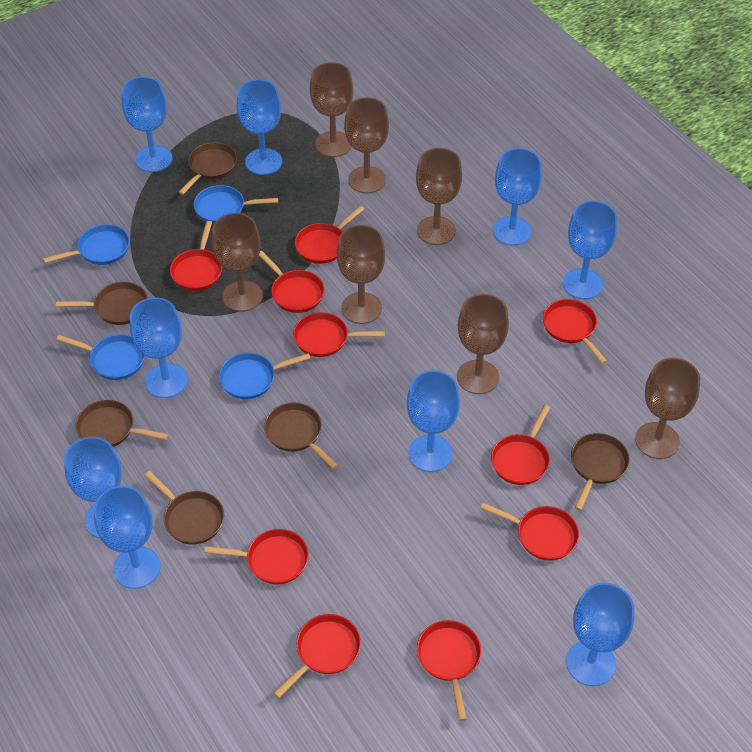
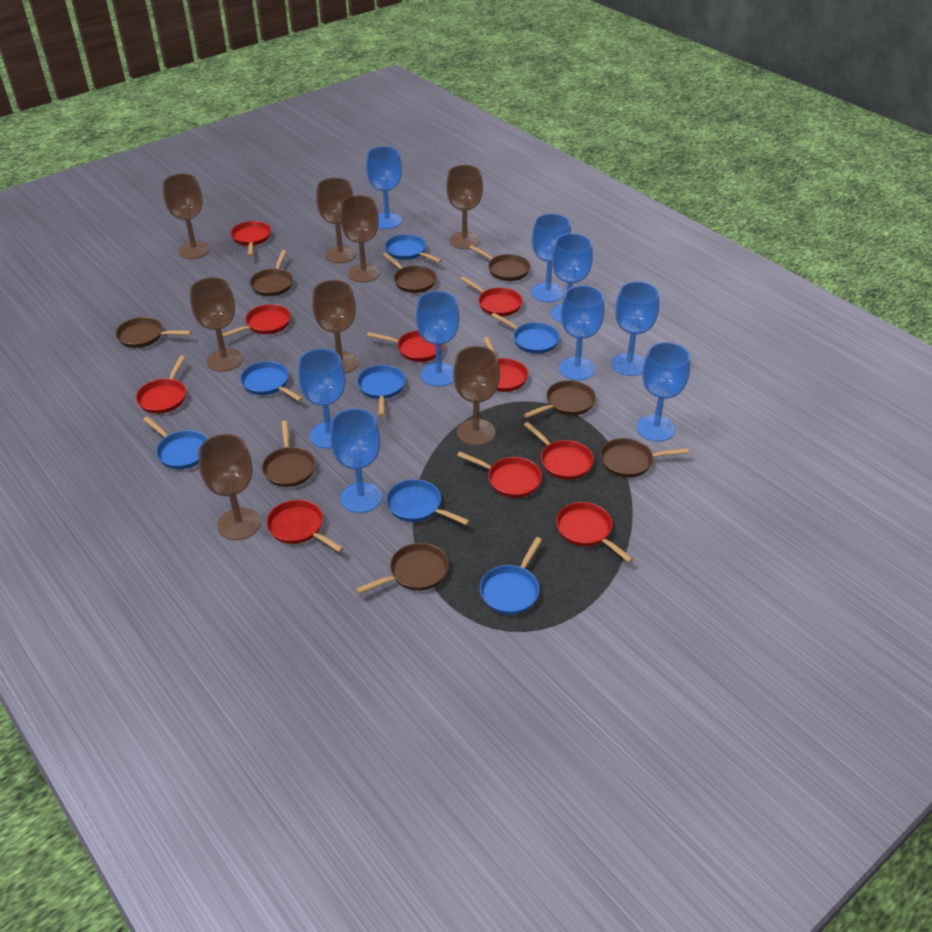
blue pan: [43,224,130,265] [56,334,145,380] [194,185,278,224] [219,353,311,399] = 4 -> [143,416,207,469] [240,361,303,401] [357,365,406,417] [385,234,442,263] [386,479,470,525] [480,537,542,615] [491,313,560,354] = 7
brown goblet: [212,213,263,312] [310,62,353,157] [337,225,385,324] [344,97,389,193] [416,148,462,245] [457,294,509,394] [635,358,700,459] = 7 -> [162,174,210,259] [190,277,243,372] [198,434,261,540] [312,280,358,374] [316,178,356,263] [340,195,380,283] [446,165,483,249] [453,346,500,446] = 8
brown pan: [56,282,148,325] [76,400,168,447] [144,471,224,545] [178,142,237,195] [264,403,338,469] [571,433,630,511] = 6 -> [115,317,191,348] [250,250,293,296] [262,421,315,487] [356,543,449,594] [383,253,437,293] [469,245,530,281] [523,380,596,418] [600,438,689,478] = 8

